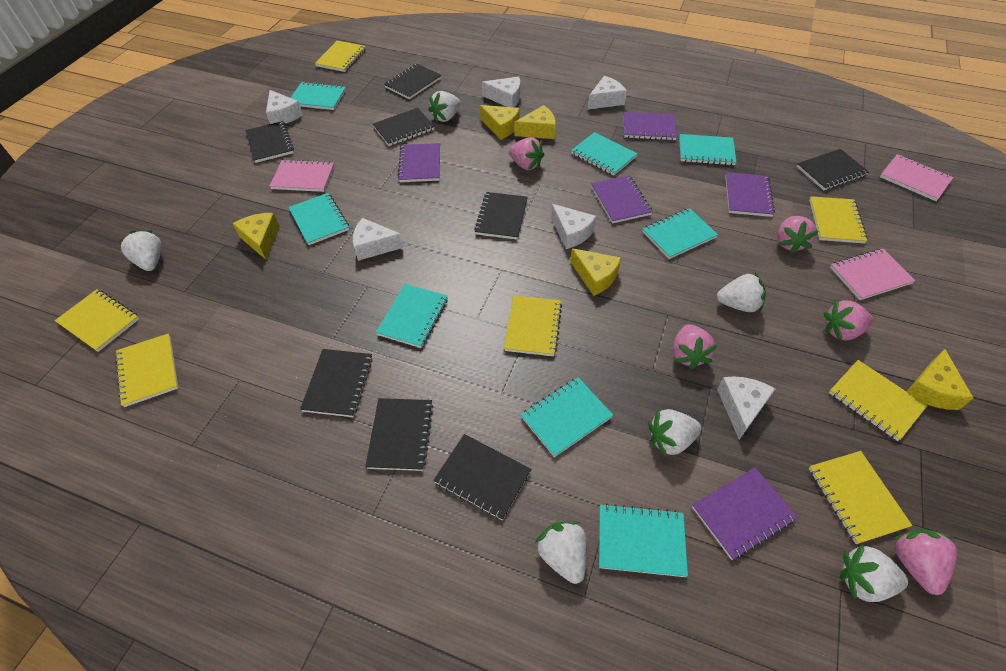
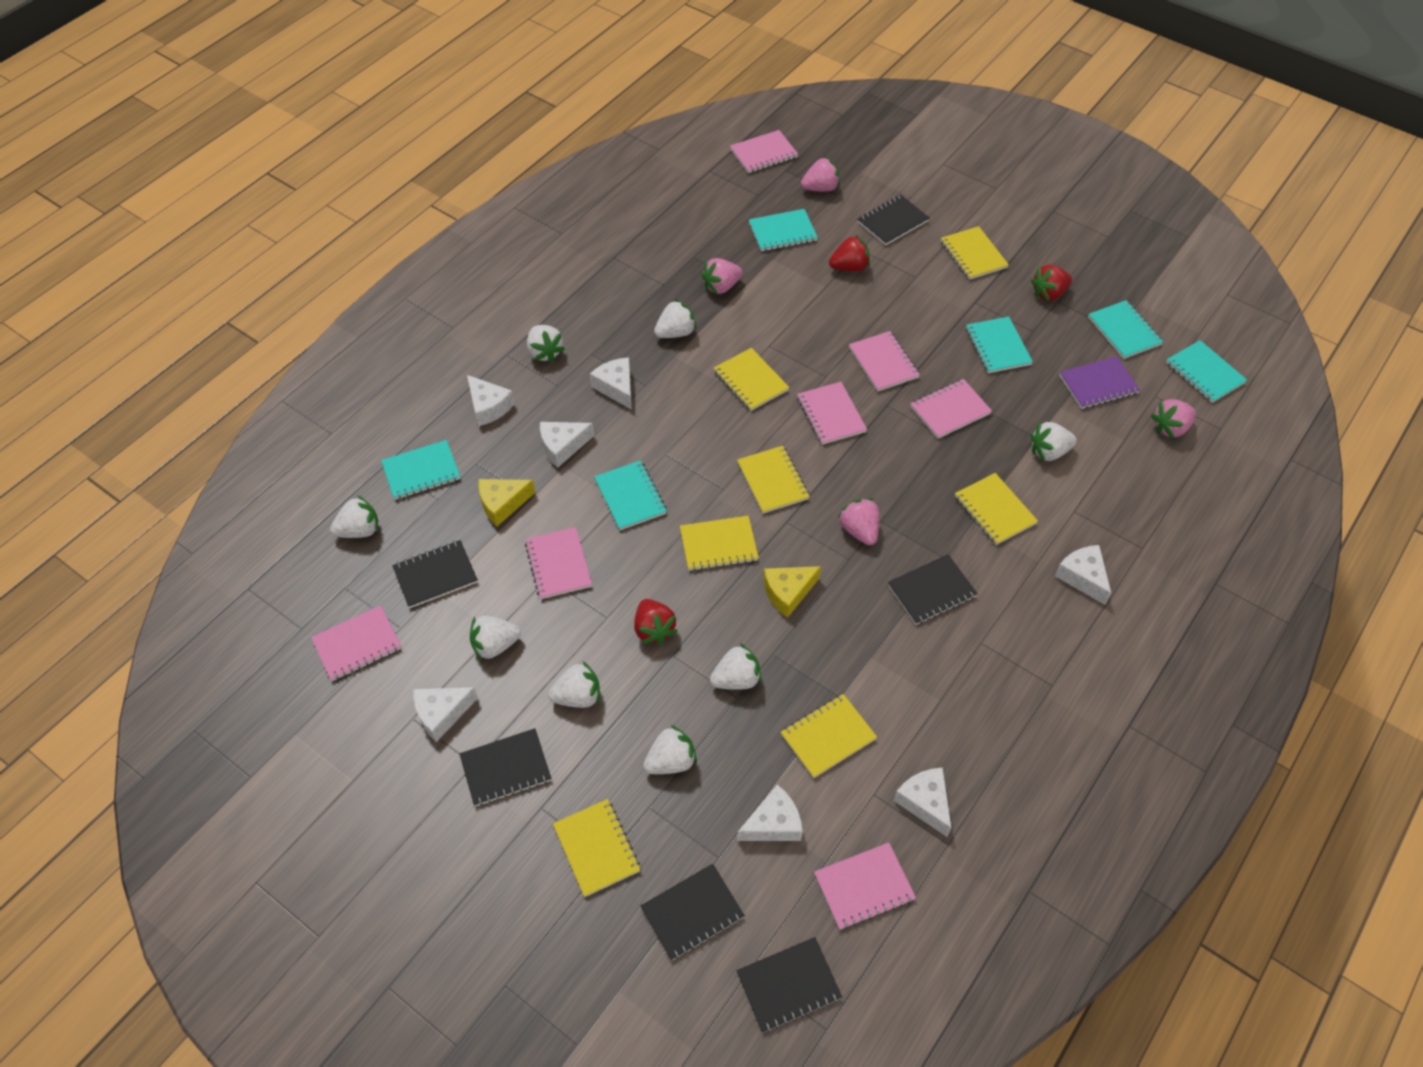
black notebook: [245,121,294,163] [300,349,373,417] [365,398,434,471] [373,108,435,146] [384,64,442,99] [433,434,531,520] [474,192,528,240] [797,149,869,190] = 8 -> [392,540,478,608] [460,728,551,806] [641,864,745,961] [736,937,842,1033] [857,195,929,245] [888,554,978,625] = 6
pink notebook: [270,159,334,192] [830,248,916,300] [880,154,953,201] = 3 -> [311,605,401,681] [525,527,592,599] [730,130,798,173] [797,382,867,445] [814,843,916,930] [849,331,920,392] [910,379,992,439] = 7
pink strawberry: [508,137,544,170] [673,324,717,369] [777,216,818,254] [824,300,873,341] [892,529,957,595] = 5 -> [702,258,743,295] [801,156,840,192] [837,498,879,545] [1151,399,1196,439] = 4
purple notebook: [398,143,440,182] [591,175,653,223] [624,112,677,140] [692,467,798,560] [725,172,775,217] = 5 -> [1059,356,1140,409] = 1
red strawberry: none = 0 -> [634,599,678,645] [829,234,870,271] [1031,265,1072,301] = 3
turquoise notebook: [288,193,349,245] [291,82,346,110] [376,284,448,348] [521,377,613,457] [571,132,638,175] [599,504,688,577] [642,208,718,259] [679,134,737,165] = 8 -> [381,440,460,500] [594,460,667,530] [749,209,818,251] [966,317,1033,373] [1088,300,1163,359] [1166,340,1247,403] = 6
white cheese: [266,90,303,124] [353,218,404,261] [482,76,520,107] [551,204,596,249] [587,76,627,110] [717,376,775,440] = 6 -> [413,687,478,742] [467,375,515,426] [540,422,594,468] [590,357,632,410] [737,784,803,841] [893,767,951,837] [1055,545,1111,605] = 7
white strawberry: [119,230,162,271] [428,91,460,122] [535,521,587,584] [648,409,701,457] [717,273,766,312] [840,544,908,602] = 6 -> [330,495,378,538] [470,615,521,661] [527,325,565,363] [548,661,600,708] [643,725,697,774] [654,299,697,338] [710,643,761,690] [1031,422,1077,462] = 8
yellow cheese: [233,213,280,260] [480,105,520,140] [515,105,556,139] [570,248,621,296] [907,349,973,410] = 5 -> [478,479,536,526] [763,566,821,618] = 2

